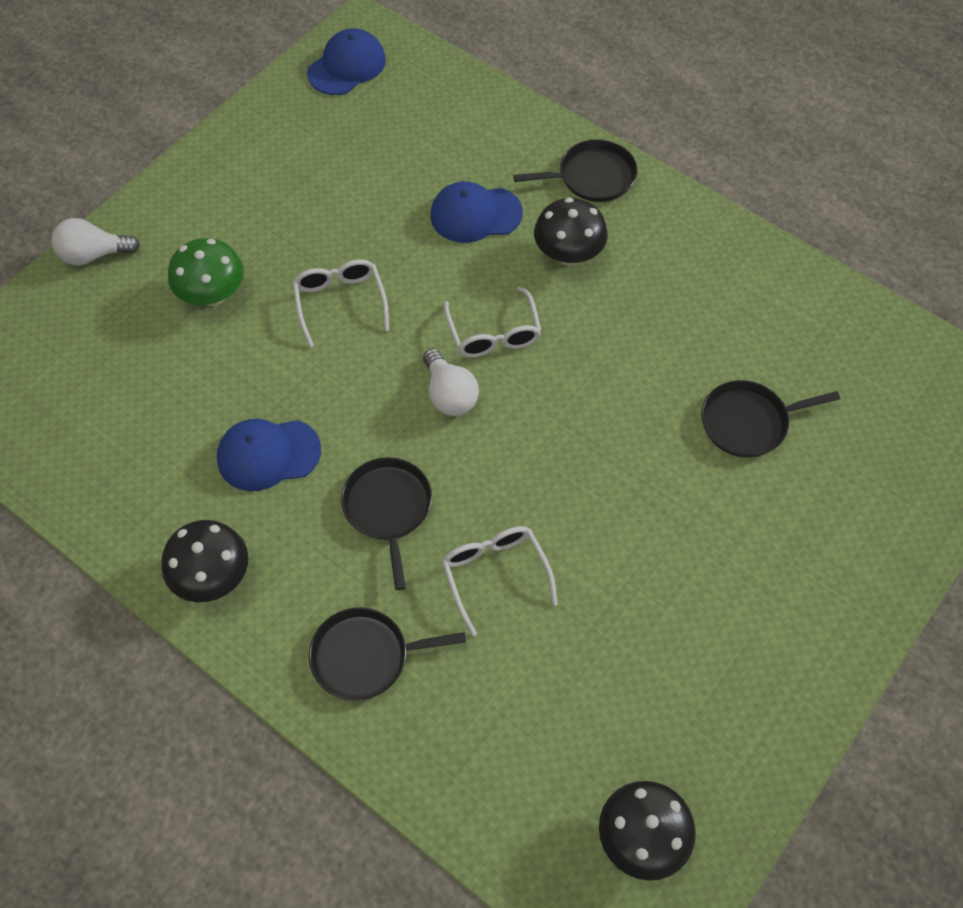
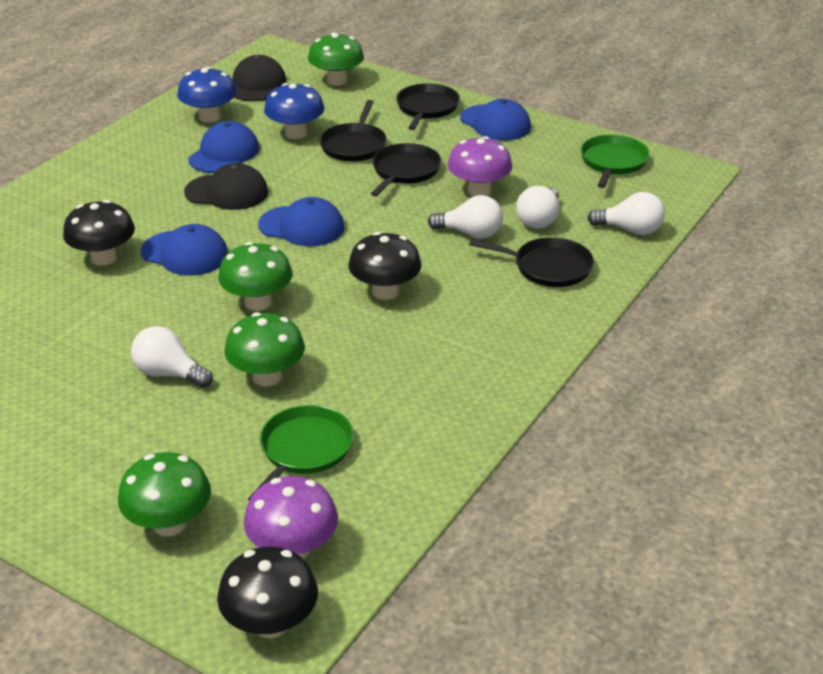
black cap: none = 0 -> [184,163,268,210] [232,55,286,101] = 2
blue cap: [217,419,321,491] [307,28,386,95] [430,181,523,243] = 3 -> [141,224,228,276] [189,121,259,173] [258,197,345,246] [460,99,531,141] = 4
blue mushroom: none = 0 -> [177,67,237,123] [264,83,325,139] = 2
green mushroom: [168,238,244,306] = 1 -> [118,452,211,537] [218,242,293,311] [224,312,305,386] [308,32,364,86] = 4
green pan: none = 0 -> [248,405,354,500] [580,135,650,188] = 2
purple mushroom: none = 0 -> [244,476,338,559] [447,136,513,196] = 2
white glasses: [293,259,389,347] [442,526,558,636] [444,287,542,358] = 3 -> none = 0
white light bulb: [51,218,140,265] [423,348,479,416] = 2 -> [131,326,213,388] [428,195,503,239] [516,186,559,229] [587,192,665,235] = 4

